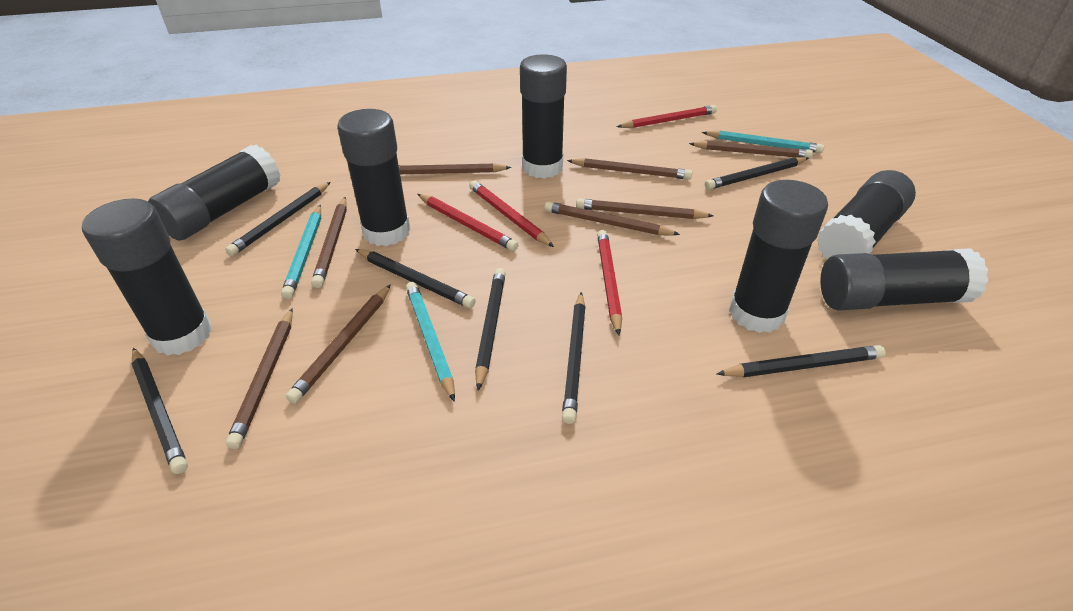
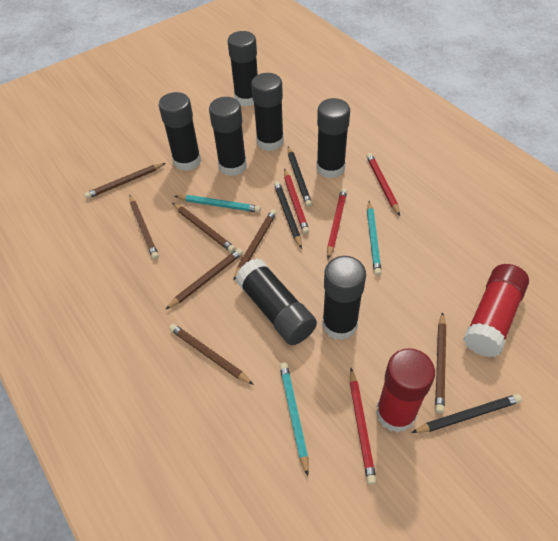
black pencil: [131,348,188,474] [225,182,330,256] [355,249,476,308] [475,268,506,391] [562,292,586,424] [705,157,809,190] [717,345,886,377] = 7 -> [274,181,302,249] [288,146,312,207] [411,394,522,433] = 3
brown pencil: [226,308,293,449] [286,285,390,403] [311,197,347,288] [399,163,512,175] [544,201,680,235] [567,158,692,180] [576,198,713,219] [689,141,813,159] = 8 -> [84,163,166,199] [129,195,159,260] [165,248,243,310] [169,324,254,385] [172,203,236,253] [233,209,277,281] [435,312,446,413] = 7
red glue stick: none = 0 -> [376,348,435,433] [463,264,529,358] = 2

